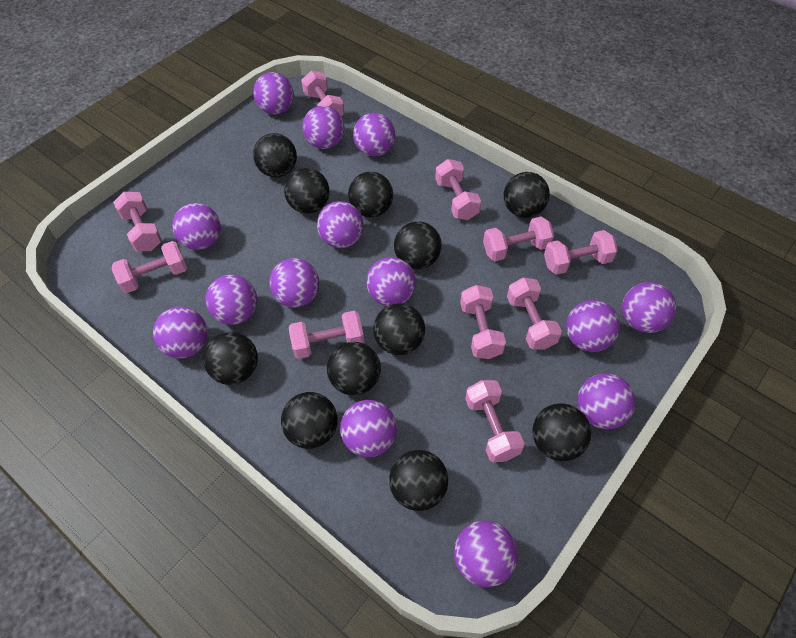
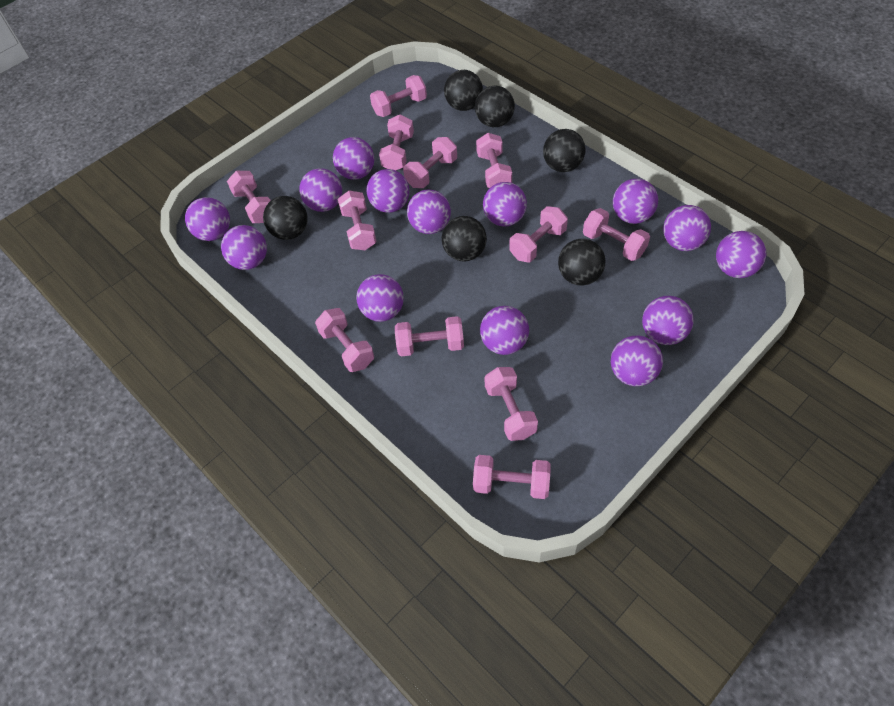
black ball: [203,332,258,385] [253,133,297,177] [281,392,338,449] [284,168,329,214] [327,342,381,395] [348,172,393,217] [373,303,425,355] [389,450,448,511] [394,221,442,269] [504,172,550,218] [532,403,591,461] = 11 -> [263,196,308,240] [442,216,487,262] [444,70,483,111] [475,86,515,127] [543,129,586,172] [558,239,605,285] = 6
pink dumbbell: [112,241,187,293] [113,192,162,251] [289,311,364,359] [301,71,344,116] [435,159,481,220] [460,285,506,359] [465,380,525,463] [483,216,554,261] [507,278,562,350] [544,230,618,275] = 10 -> [227,171,271,223] [315,308,374,372] [338,191,377,250] [370,75,427,117] [379,114,414,170] [395,316,464,356] [403,137,457,188] [473,455,551,499] [476,133,512,188] [485,367,538,441] [509,206,568,262] [583,208,650,261] = 12

